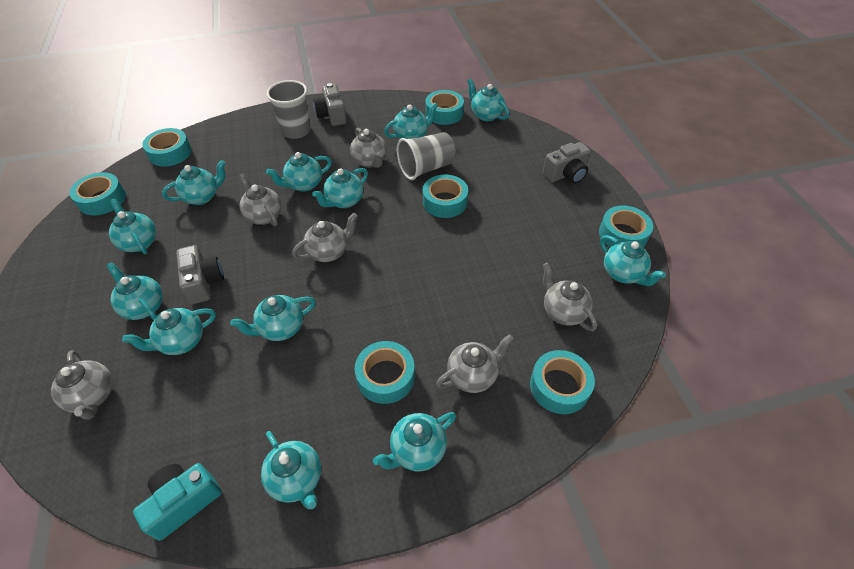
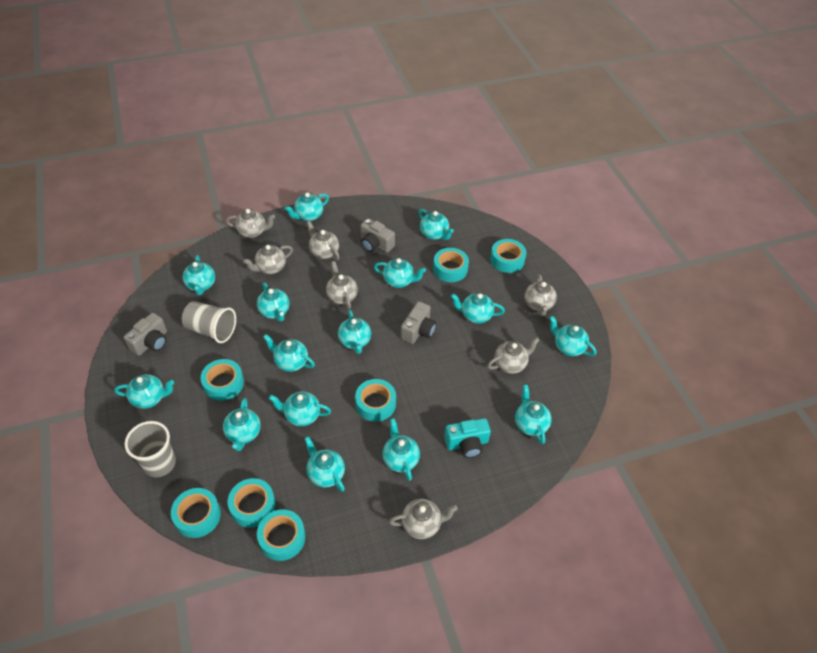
grey teapot: [51,350,113,420] [239,173,282,226] [292,213,357,262] [350,128,387,168] [436,334,514,393] [543,263,597,331] = 6 -> [226,209,275,238] [243,245,293,274] [307,221,339,260] [326,261,358,309] [389,499,458,539] [487,338,540,374] [525,274,557,316] = 7
turquoise teapot: [106,262,163,320] [109,198,156,254] [122,308,216,355] [162,160,226,205] [230,295,316,341] [261,431,321,509] [266,152,332,192] [312,168,368,208] [373,412,456,472] [384,103,438,139] [467,79,509,121] [600,235,666,286] = 12 -> [114,374,174,409] [183,255,215,295] [223,398,261,451] [257,282,290,321] [263,334,315,372] [269,391,331,426] [285,193,329,221] [304,436,345,492] [338,310,371,354] [374,258,426,288] [382,418,420,481] [418,209,454,240] [451,293,505,324] [515,385,552,444] [549,316,596,356] = 15

